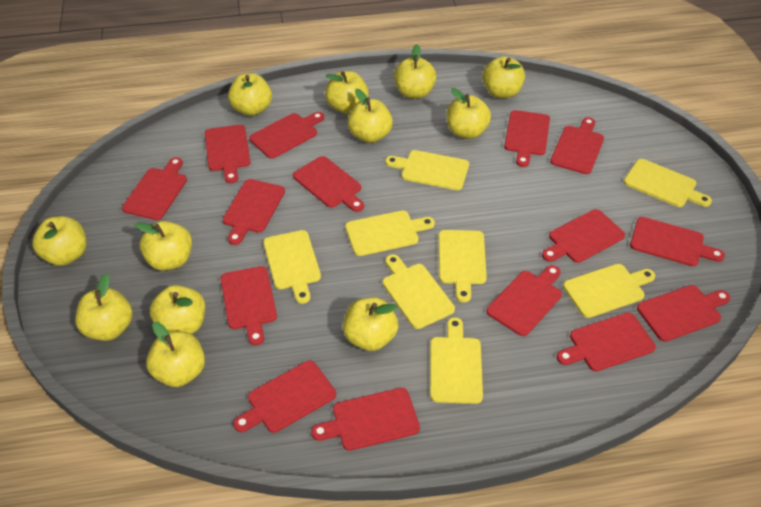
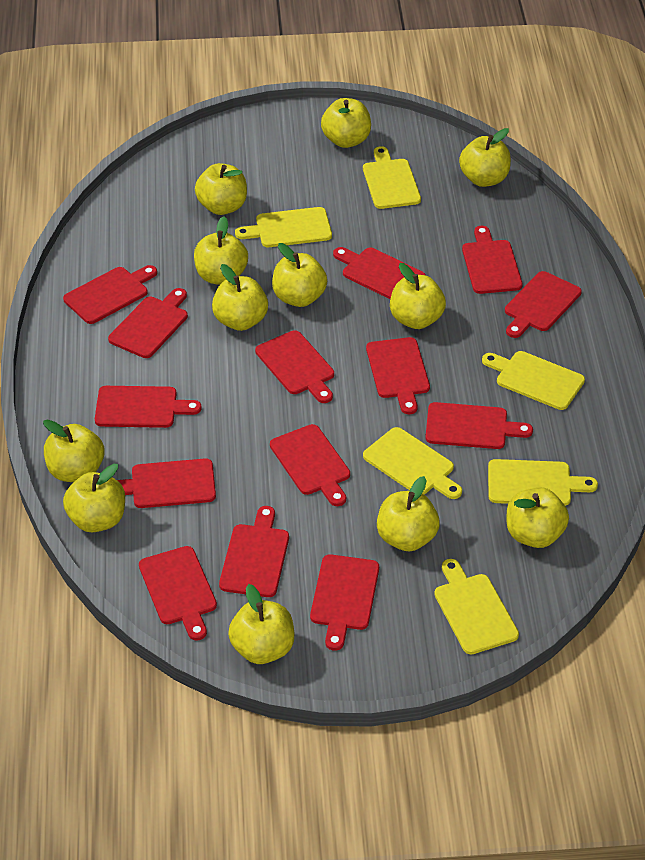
red cutting board: [122,157,187,220] [205,125,251,183] [220,266,277,345] [223,179,285,245] [233,360,336,433] [249,112,324,159] [293,156,364,212] [311,388,420,451] [486,265,562,336] [504,110,550,167] [542,209,625,263] [550,117,604,174] [557,313,656,371] [630,217,725,266] [637,285,731,342] = 15 -> [63,265,157,324] [95,386,202,428] [108,288,188,358] [117,458,216,508] [139,546,217,641] [219,506,289,597] [255,330,334,403] [270,424,350,506] [310,554,379,651] [333,247,426,299] [366,337,430,414] [425,402,533,449] [462,226,523,294] [505,271,582,338] = 14
yellow cutting board: [263,230,321,304] [345,211,435,256] [383,254,455,329] [385,150,469,190] [430,317,483,404] [439,230,487,302] [563,264,655,318] [624,159,712,207] = 8 -> [235,207,332,247] [363,146,421,209] [363,427,462,499] [434,559,519,654] [482,351,585,410] [488,459,598,506] = 6

